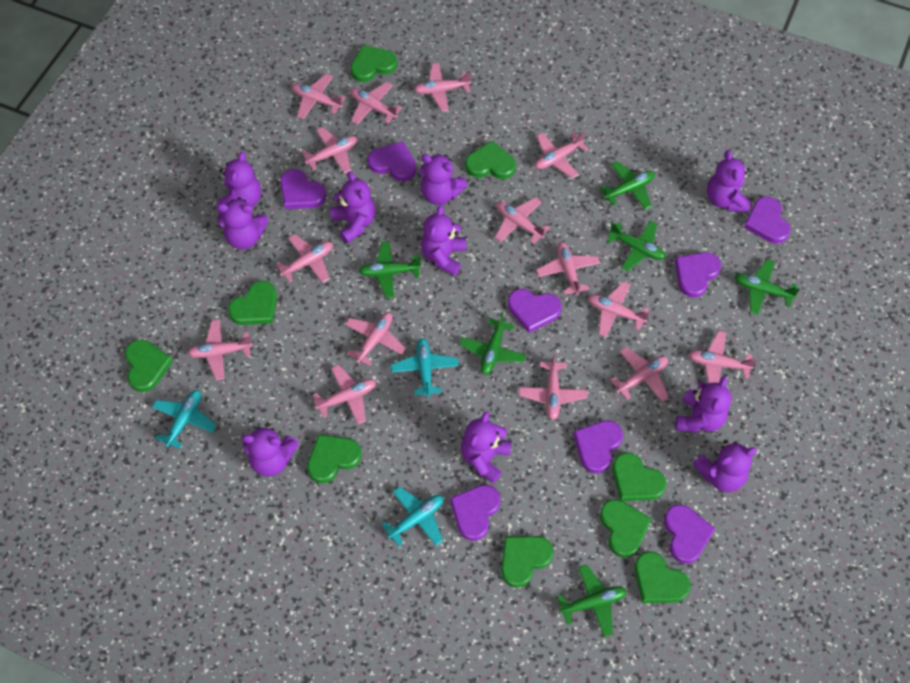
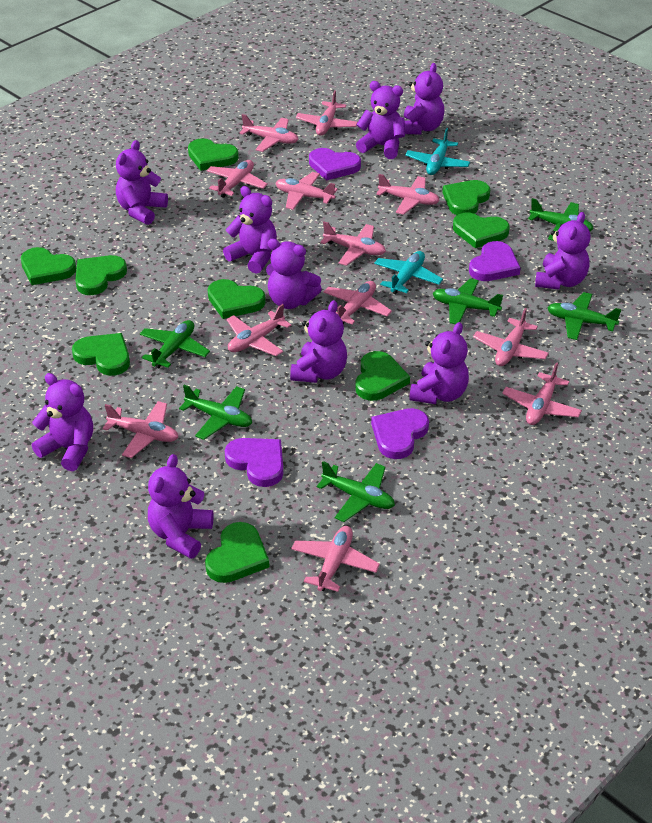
pink plane: [188,319,253,380] [276,234,333,283] [292,73,346,119] [302,127,358,174] [313,365,376,424] [345,312,406,366] [350,82,402,125] [414,63,471,111] [495,198,550,244] [519,354,587,420] [535,132,589,178] [536,242,600,295] [588,281,649,337] [610,347,669,401] [688,331,757,383] = 15 -> [102,401,178,458] [207,160,268,198] [226,304,292,356] [239,114,299,152] [276,172,338,210] [291,526,380,592] [296,90,358,136] [320,222,386,266] [323,281,392,325] [376,174,440,215] [473,308,549,366] [502,362,582,425] = 12
purple heart: [280,169,326,209] [367,141,416,182] [450,485,501,541] [508,289,561,333] [573,420,623,473] [664,504,715,564] [674,252,721,298] [744,196,791,244] = 8 -> [225,438,283,487] [309,148,361,181] [371,408,429,459] [469,241,520,281] = 4
turquoise plane: [152,390,217,449] [382,486,443,546] [391,338,459,397] = 3 -> [374,251,443,294] [405,128,470,175] = 2

